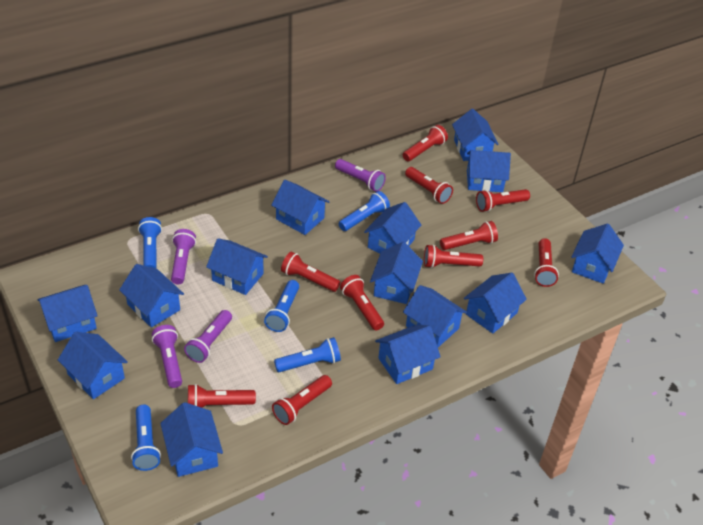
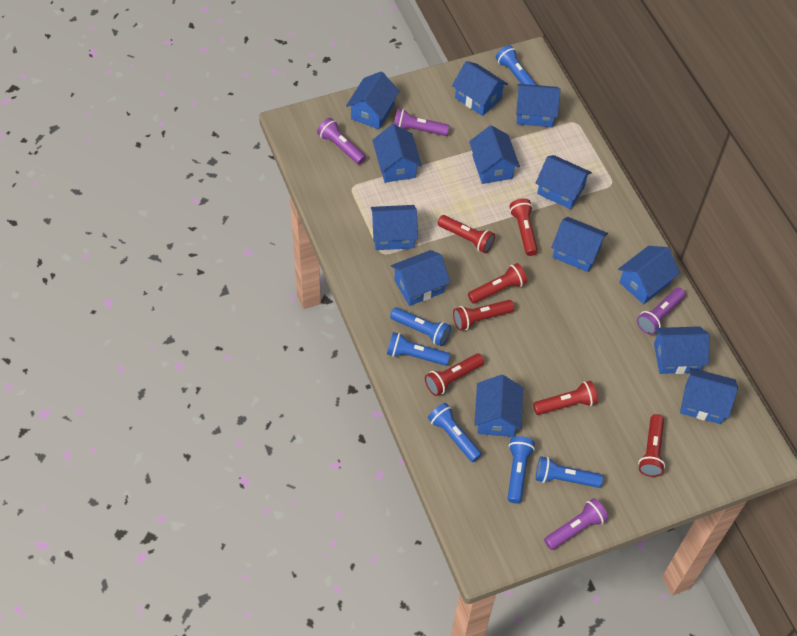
blue flashlight: [131,405,161,471] [138,217,162,268] [264,280,299,332] [274,337,341,372] [339,191,390,231] = 5 -> [387,332,450,366] [390,307,451,346] [428,403,482,462] [496,45,537,85] [508,436,535,503] [536,456,603,488] = 6
blue house: [37,285,98,342] [58,332,128,399] [119,264,184,327] [160,402,223,477] [206,238,268,295] [271,180,329,235] [364,202,421,253] [370,242,423,304] [375,325,441,384] [403,285,467,347] [452,109,499,161] [464,272,527,334] [467,150,511,192] [571,223,624,284] = 14 -> [346,71,400,129] [371,205,418,250] [372,124,422,183] [391,250,450,306] [452,61,508,116] [469,125,520,184] [474,375,523,437] [516,84,561,127] [536,155,592,209] [551,217,608,272] [618,246,680,304] [654,326,709,374] [680,367,738,424] = 13
red flashlight: [188,384,256,408] [272,375,332,425] [281,252,340,292] [340,275,384,330] [403,125,448,161] [405,167,453,204] [424,245,483,268] [440,221,498,250] [476,189,530,212] [534,238,559,287] = 10 -> [425,354,484,396] [438,215,495,253] [453,300,514,331] [468,263,527,304] [509,198,538,256] [533,381,598,415] [638,414,665,477] = 7

